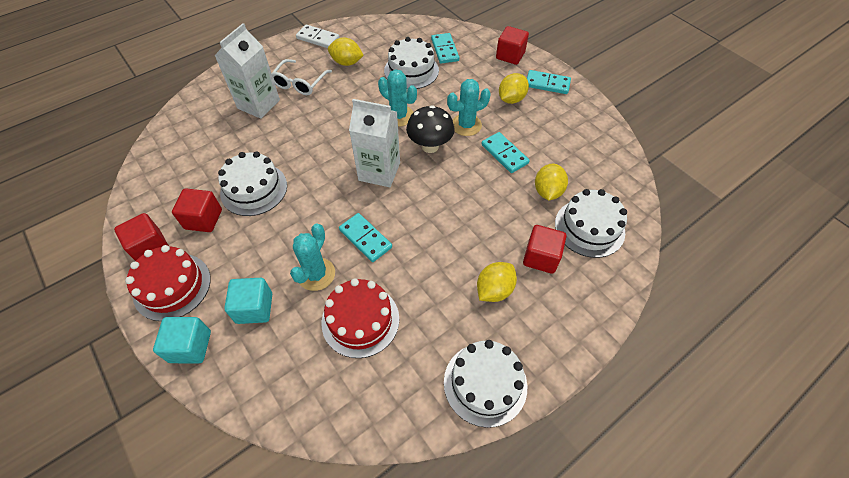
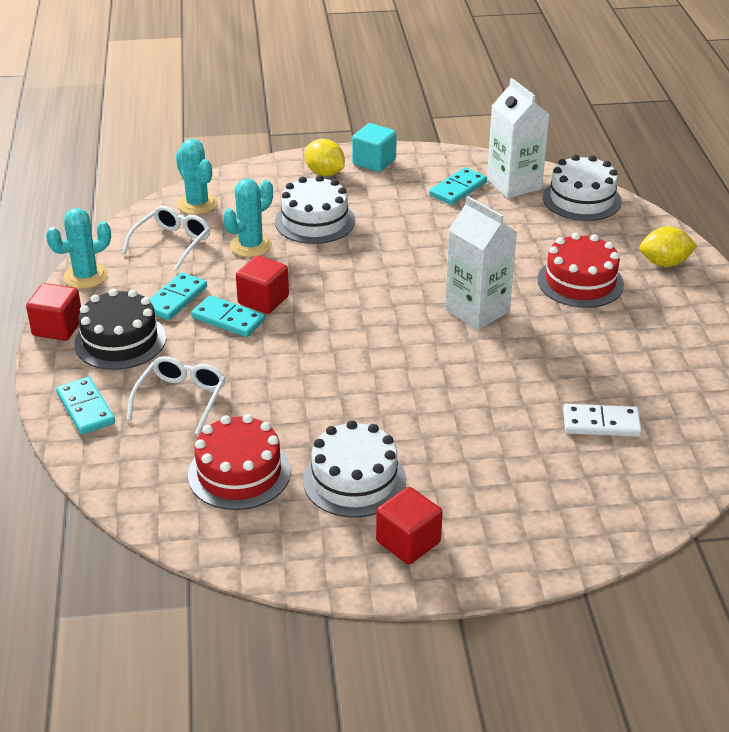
black cake: none = 0 -> [74,289,166,370] = 1
black mushroom: [406,105,455,153] = 1 -> none = 0
red cube: [114,213,169,261] [172,188,222,232] [496,26,529,65] [523,225,566,274] = 4 -> [26,283,81,341] [236,256,289,314] [376,487,443,564] = 3
turquoise cube: [153,317,211,363] [224,278,272,324] = 2 -> [352,123,397,172] = 1
white cake: [218,151,287,216] [384,37,439,89] [444,340,527,428] [555,189,627,258] = 4 -> [275,175,355,244] [303,420,406,518] [543,155,622,221] = 3
white glasses: [272,59,332,95] = 1 -> [122,206,210,271] [127,356,226,435] = 2
yellow lemon: [328,38,364,66] [477,262,517,302] [499,73,529,104] [535,163,568,200] = 4 -> [305,139,345,176] [639,226,697,267] = 2

